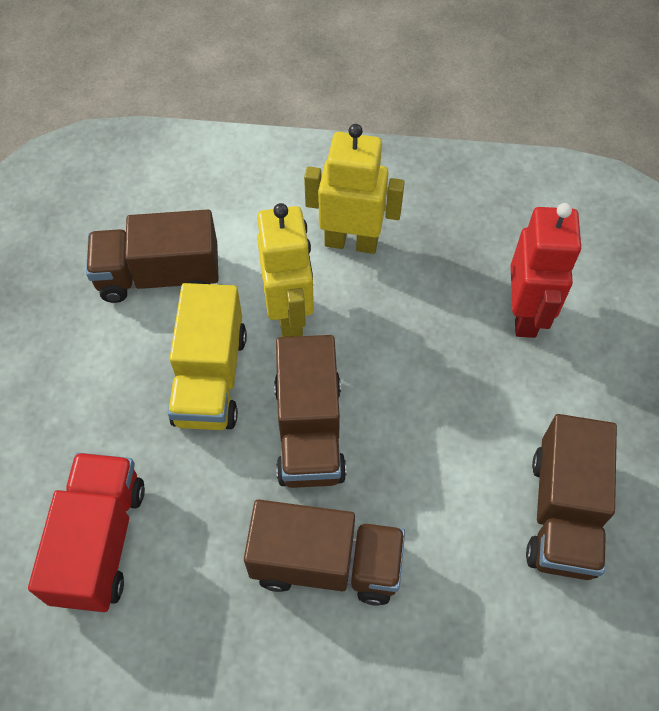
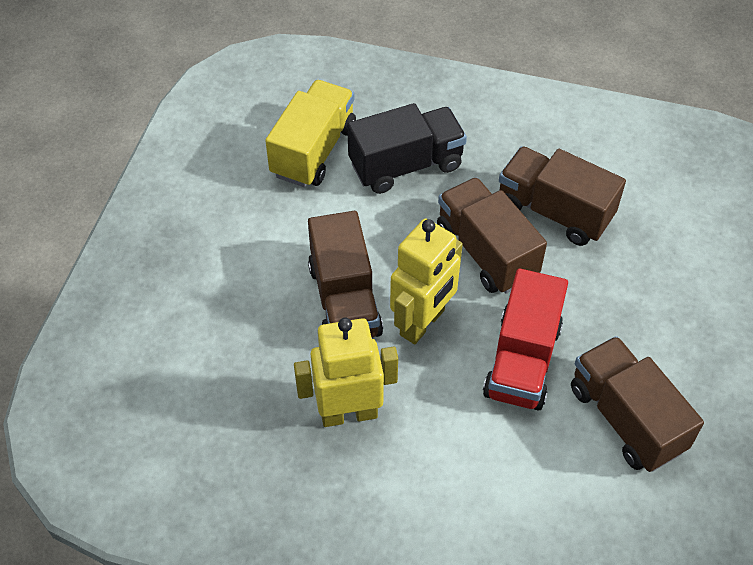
black truck: none = 0 -> [347,103,467,194] = 1
red robot: [511,203,581,338] = 1 -> none = 0

